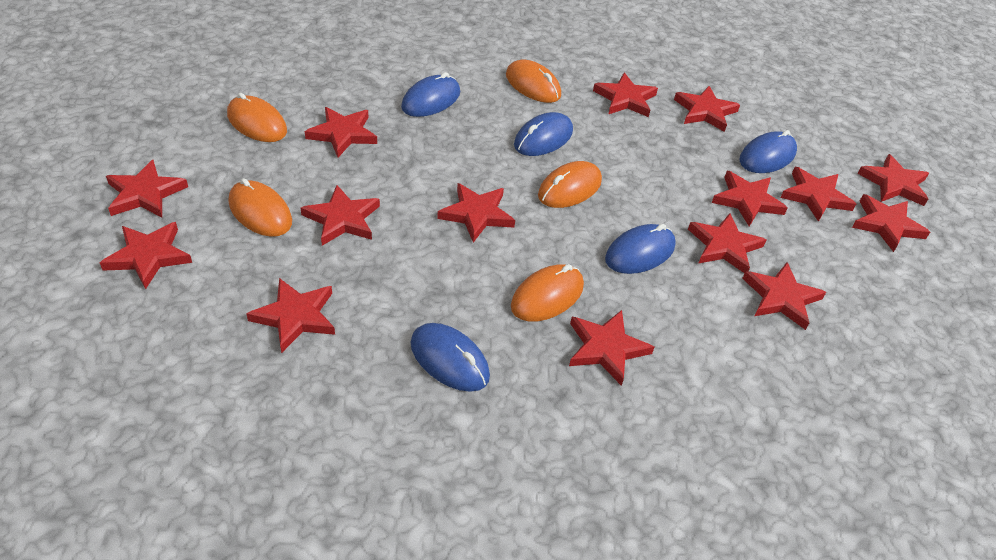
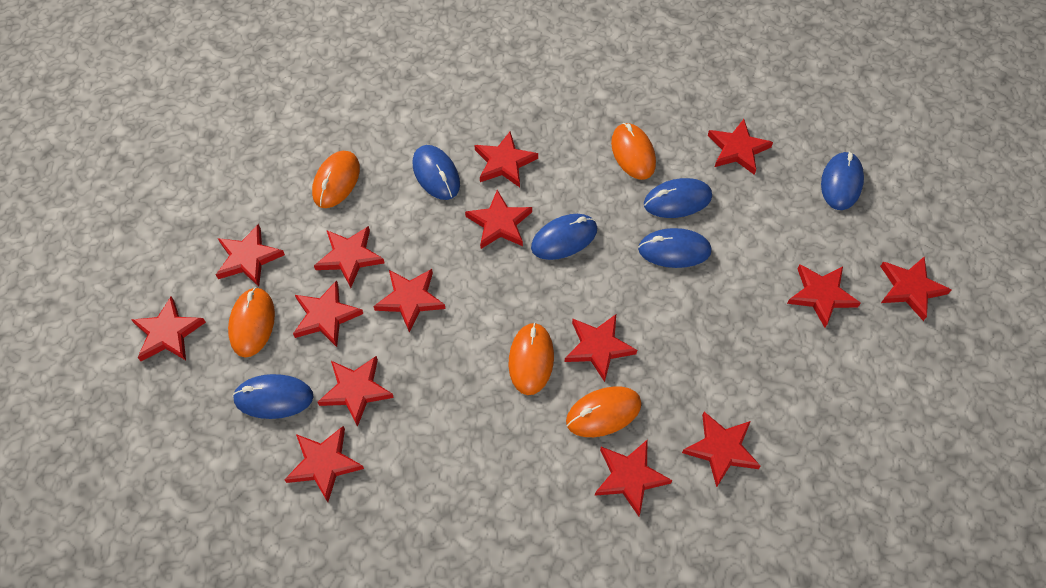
blue mouse: [401,72,460,117] [410,323,490,392] [514,112,573,156] [605,224,676,274] [739,130,797,173] = 5 -> [232,374,313,419] [413,145,460,200] [531,214,597,260] [638,228,712,268] [644,178,712,218] [821,152,864,210] = 6

